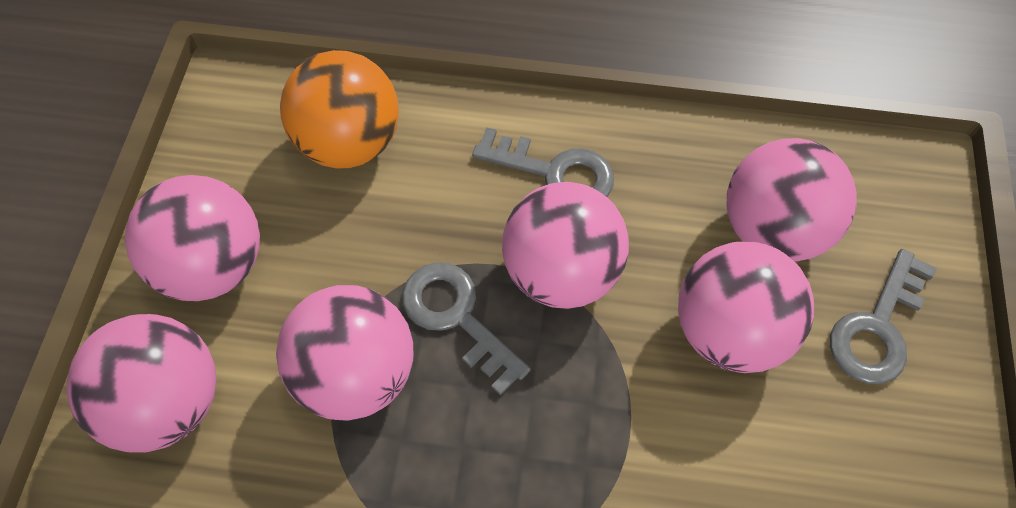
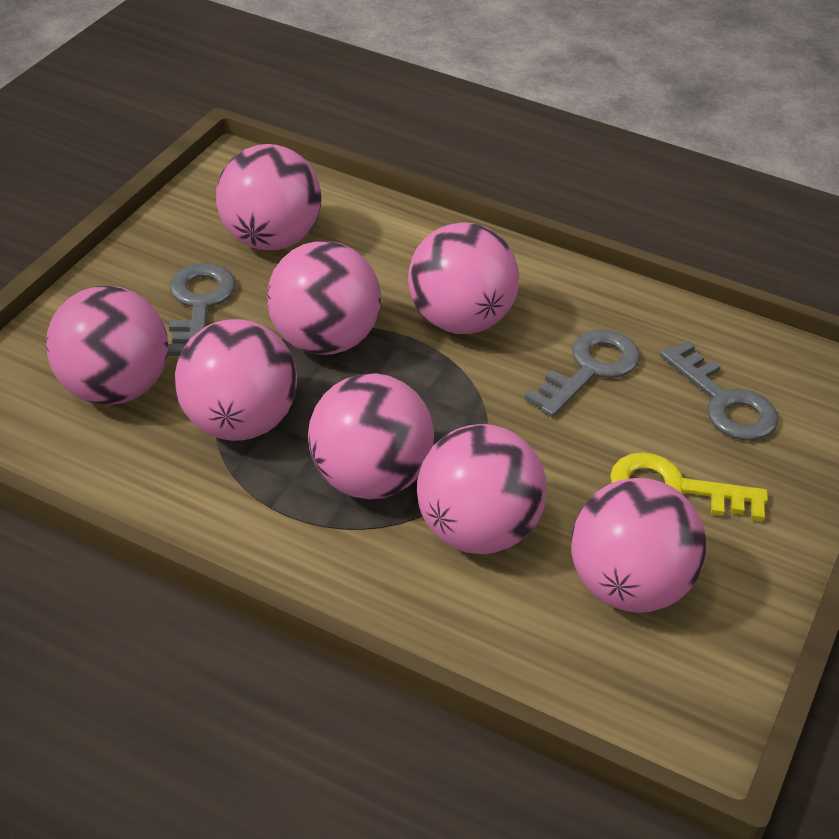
orange ball: [280,50,399,169] = 1 -> none = 0
pink ball: [67,314,217,453] [125,175,260,301] [276,285,413,421] [502,182,629,309] [678,242,814,373] [727,138,857,261] = 6 -> [46,285,168,405] [174,319,297,441] [216,144,321,250] [267,241,381,355] [308,373,434,499] [408,222,519,334] [417,424,547,554] [571,478,707,613] = 8
yellow key: none = 0 -> [610,452,768,521] = 1

